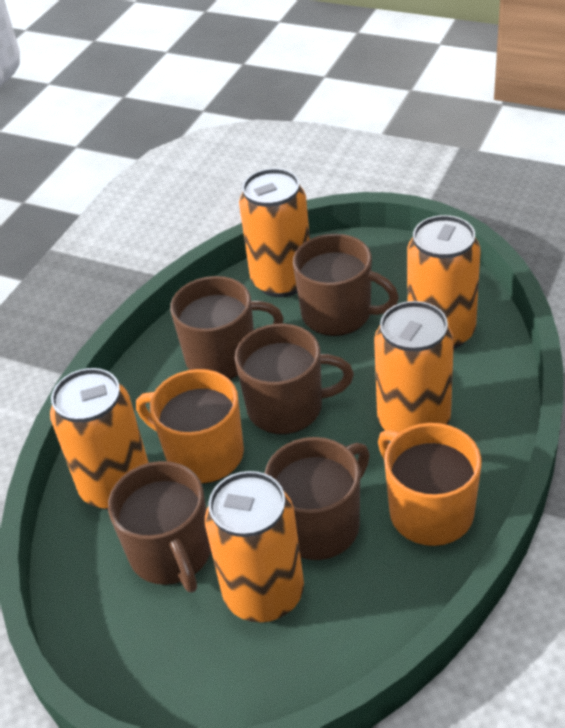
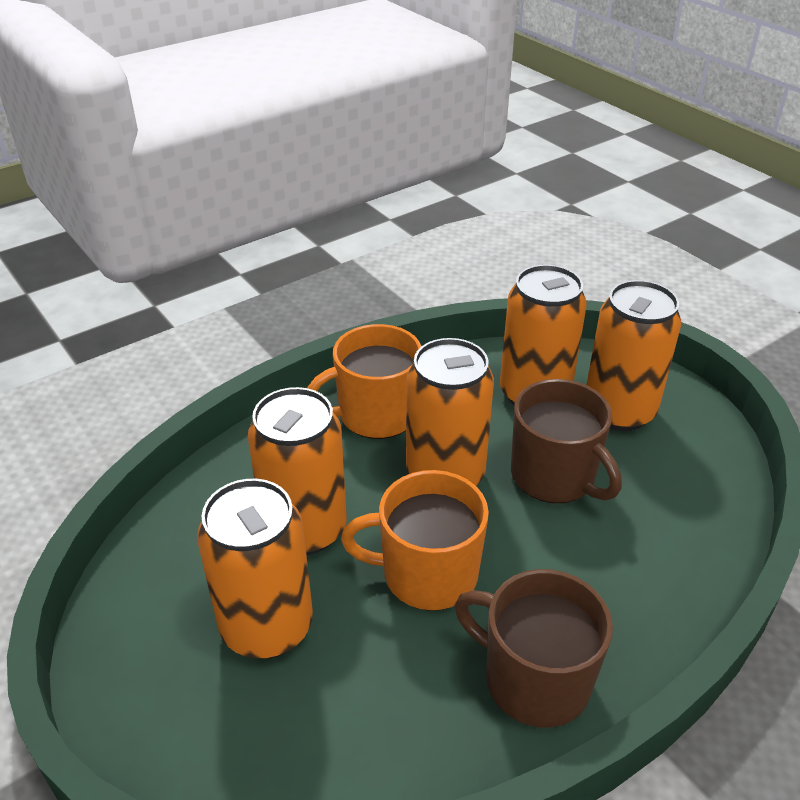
brown mug: [108,461,211,593] [170,276,284,379] [235,324,354,434] [265,437,370,560] [293,234,399,336] = 5 -> [455,569,613,728] [511,379,622,503] = 2

